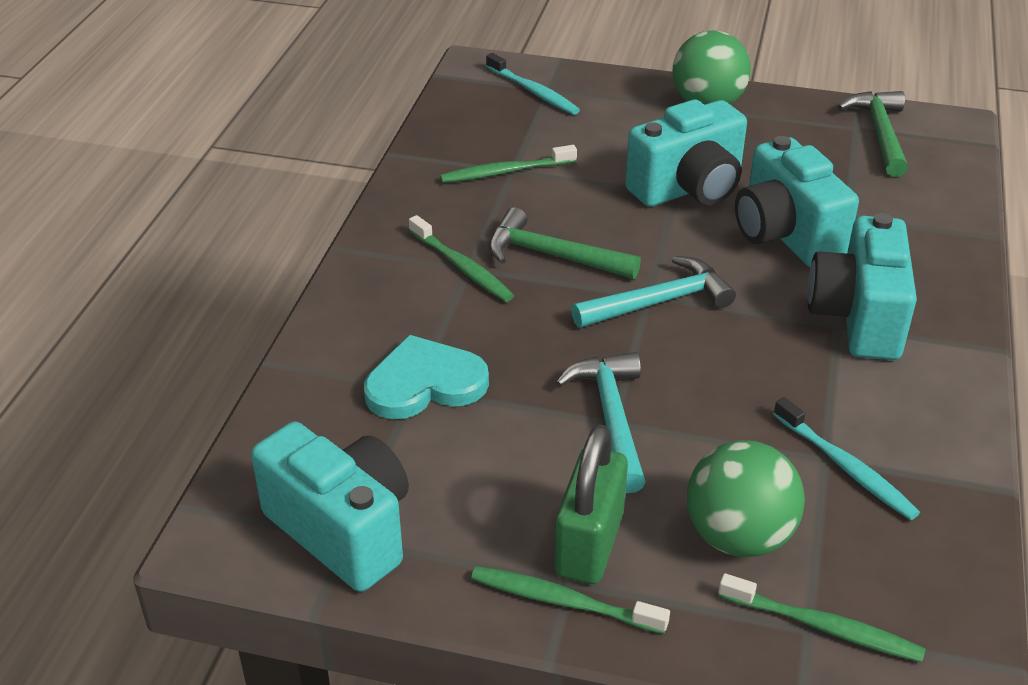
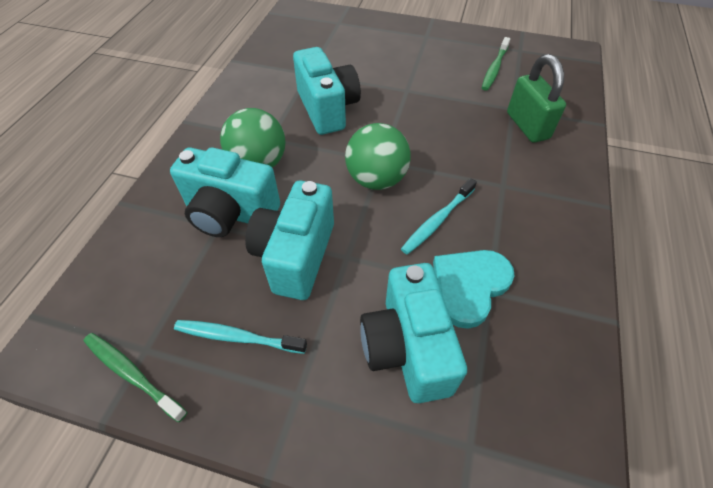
green hammer: [489,207,641,279] [838,91,908,177] = 2 -> none = 0
green toothbrush: [409,215,514,302] [440,145,577,183] [471,566,670,634] [718,573,925,663] = 4 -> [83,333,187,422] [482,37,510,91] = 2
turquoise hammer: [556,352,646,493] [571,256,736,328] = 2 -> none = 0

